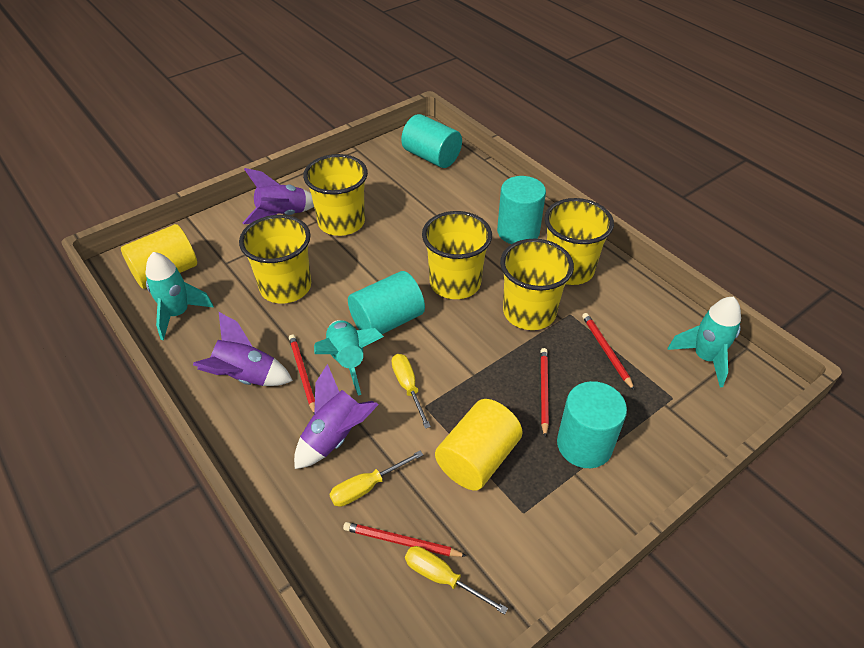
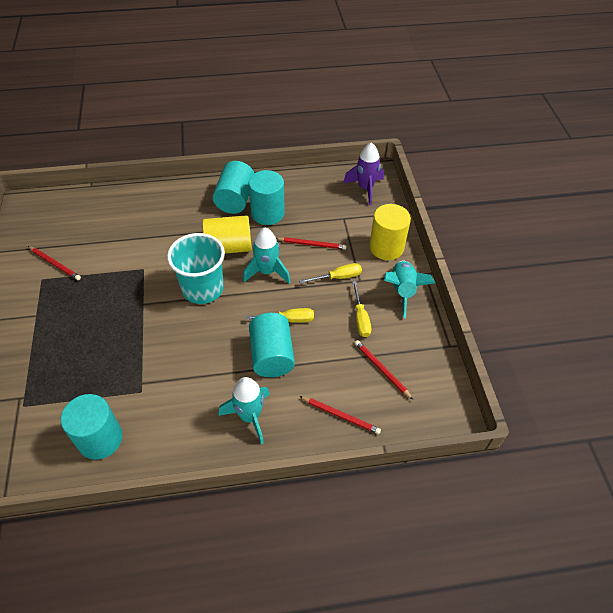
purple rocket: [193,312,293,386] [243,168,314,224] [294,364,379,469] = 3 -> [343,142,384,205] = 1
turquoise cup: none = 0 -> [167,233,225,304] = 1
yellow cup: [239,215,311,304] [303,154,368,236] [422,211,492,299] [500,239,574,330] [544,198,614,285] = 5 -> none = 0

